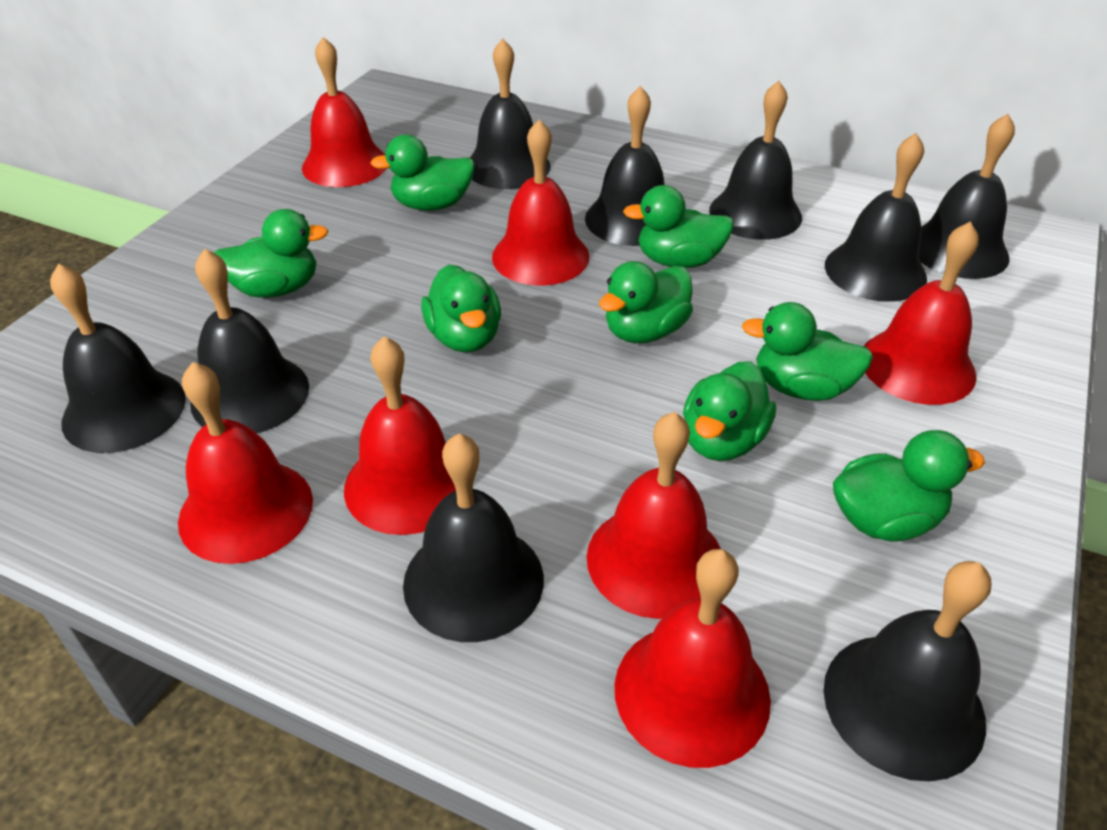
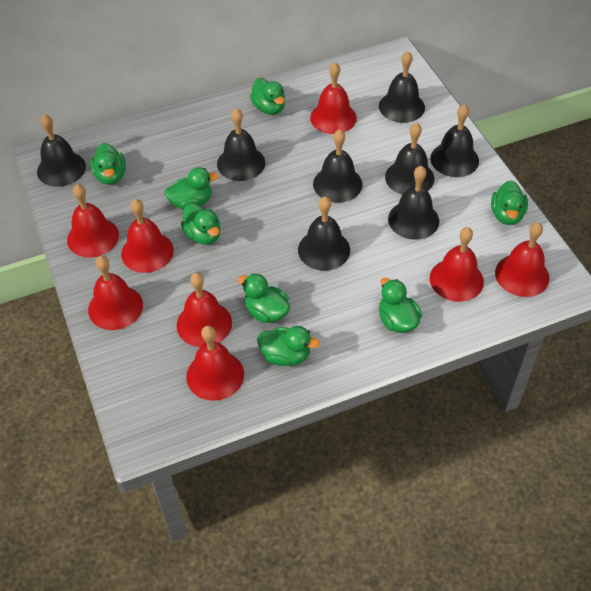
black bell: [50,264,186,453] [190,248,309,433] [403,433,544,642] [470,39,551,189] [585,86,664,246] [709,81,802,240] [824,561,991,782] [825,133,927,302] [919,114,1015,279] = 9 -> [37,114,86,187] [217,108,265,181] [298,197,350,271] [313,129,362,203] [379,51,425,123] [385,123,434,195] [388,166,439,240] [430,104,479,177] = 8
red bell: [178,362,313,564] [302,37,386,187] [344,336,456,535] [492,119,589,286] [587,412,721,619] [615,549,771,768] [864,221,979,405] = 7 -> [67,184,119,258] [88,256,143,330] [121,199,174,273] [177,273,232,347] [186,326,244,401] [310,62,357,134] [430,227,484,302] [495,222,549,297] = 8

